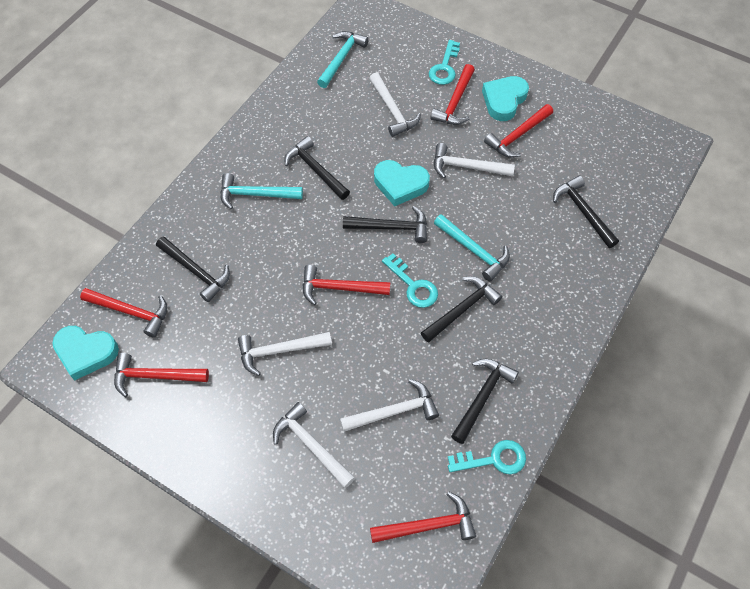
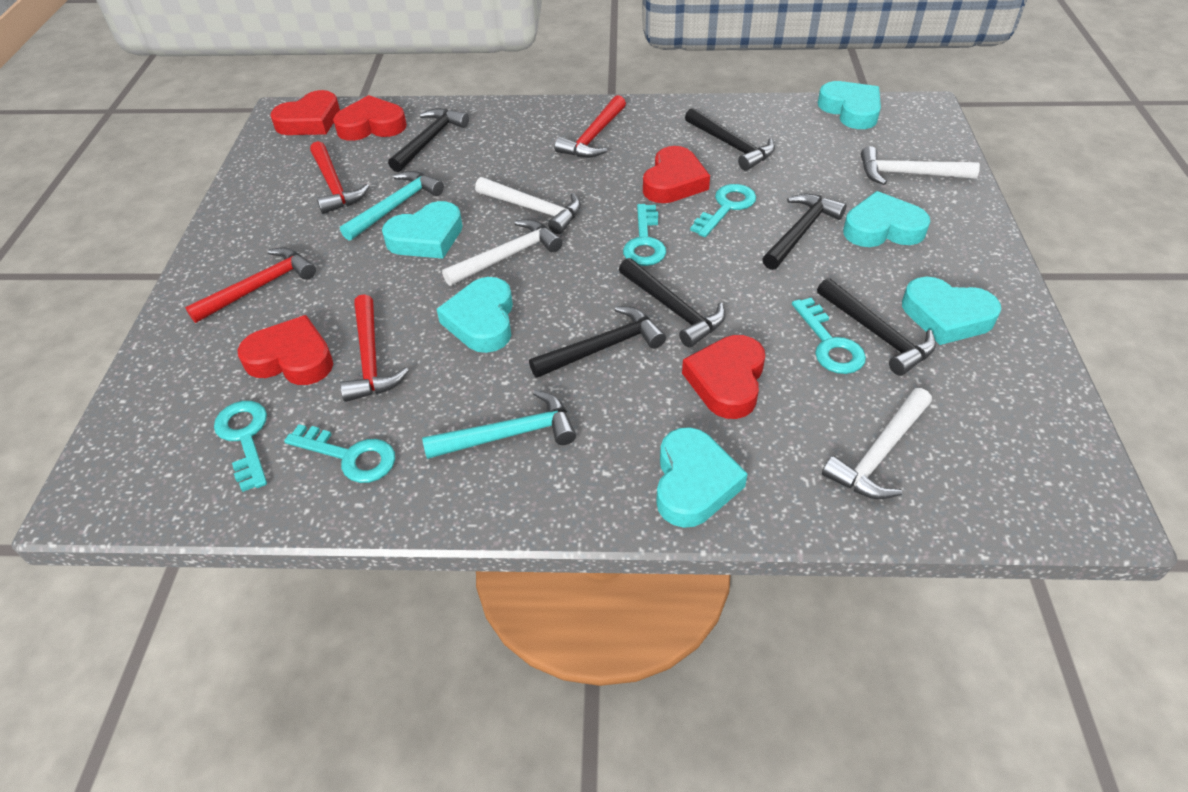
red hammer: [80,288,167,338] [114,353,209,397] [303,265,390,305] [370,492,476,543] [430,64,475,125] [484,104,553,158] = 6 -> [185,247,316,323] [310,141,369,214] [340,294,409,402] [554,95,626,158] = 4
red heart: none = 0 -> [237,315,333,385] [270,90,340,135] [333,95,407,141] [643,146,710,203] [682,335,765,419] = 5
turquoise hammer: [220,173,303,209] [317,31,369,88] [434,214,510,282] = 3 -> [340,171,444,241] [422,390,576,459] = 2
turquoise heart: [52,326,119,380] [374,160,430,206] [482,76,529,121] = 3 -> [382,201,463,259] [437,277,513,353] [656,427,748,528] [818,81,881,129] [843,191,931,247] [902,277,1001,345] = 6
turquoise key: [382,253,438,308] [429,40,460,85] [448,440,526,474] = 3 -> [214,401,267,492] [284,424,395,483] [623,204,666,266] [690,184,756,237] [792,298,866,374] = 5
white hammer: [238,332,332,376] [273,402,355,488] [340,379,439,432] [369,73,421,137] [434,143,515,178] = 5 -> [442,219,563,286] [475,177,581,234] [822,388,932,499] [861,146,980,185] = 4

